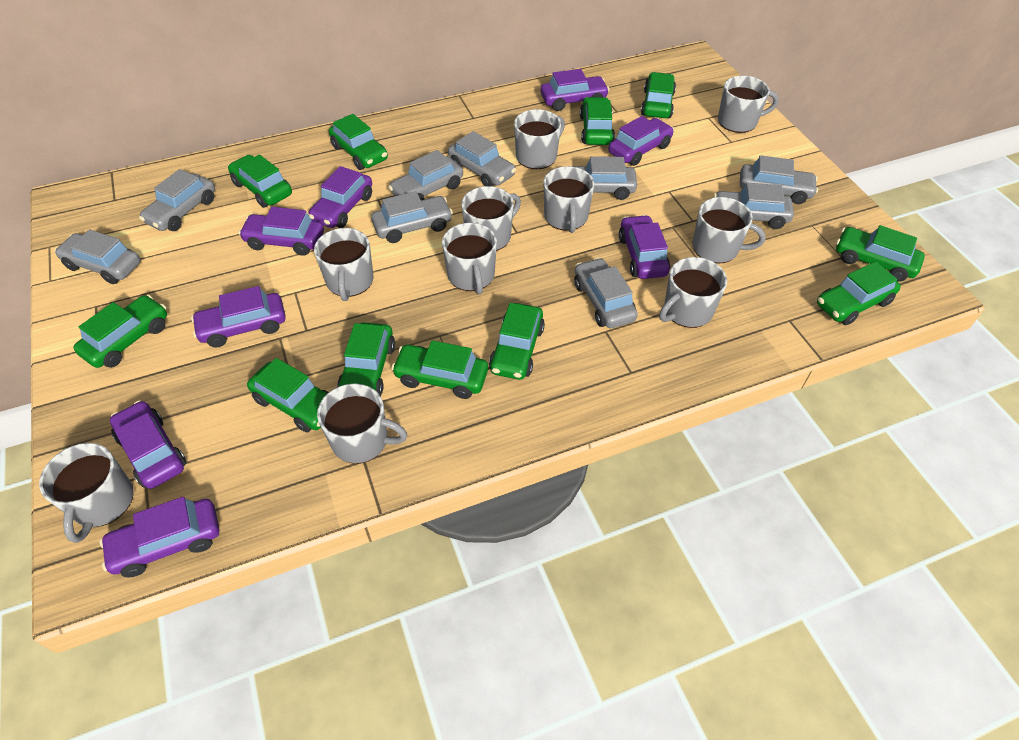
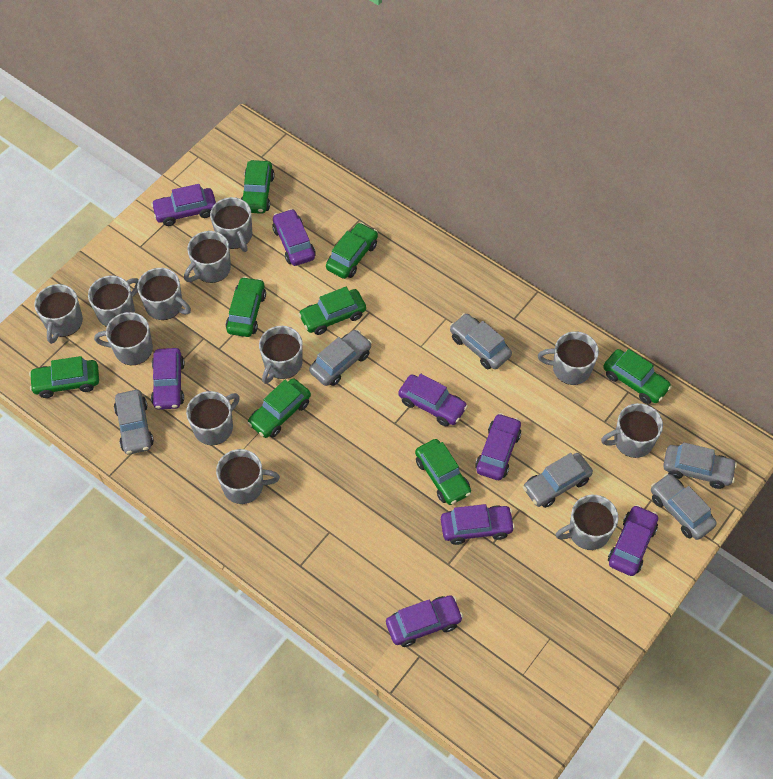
green car: [73,295,167,368] [228,154,292,208] [247,358,329,433] [329,114,388,170] [337,322,395,396] [391,340,488,399] [489,303,545,380] [580,97,615,145] [641,72,676,118] [817,261,901,325] [836,225,925,282] = 11 -> [29,356,99,398] [226,277,266,337] [241,160,274,214] [247,379,311,438] [298,287,366,335] [326,222,378,279] [415,439,471,505] [603,349,672,404] = 8
grey car: [55,230,141,284] [139,169,215,231] [371,191,453,243] [388,150,463,200] [448,131,516,186] [571,156,637,200] [574,258,638,328] [714,183,794,229] [740,155,818,204] = 9 -> [114,390,154,455] [309,329,372,386] [450,313,512,369] [523,453,593,508] [651,473,717,540] [663,442,737,489] = 6
grey mug: [39,443,134,543] [314,228,374,301] [317,383,407,464] [442,223,497,295] [461,186,521,251] [514,109,565,169] [544,166,594,233] [659,257,727,328] [693,197,765,263] [718,76,779,133] = 10 -> [34,284,83,344] [88,276,139,327] [94,312,153,365] [137,268,191,320] [184,231,231,283] [186,391,240,445] [210,197,252,252] [216,449,280,504] [259,326,303,384] [538,332,599,385] [556,495,619,550] [601,403,663,458] = 12

